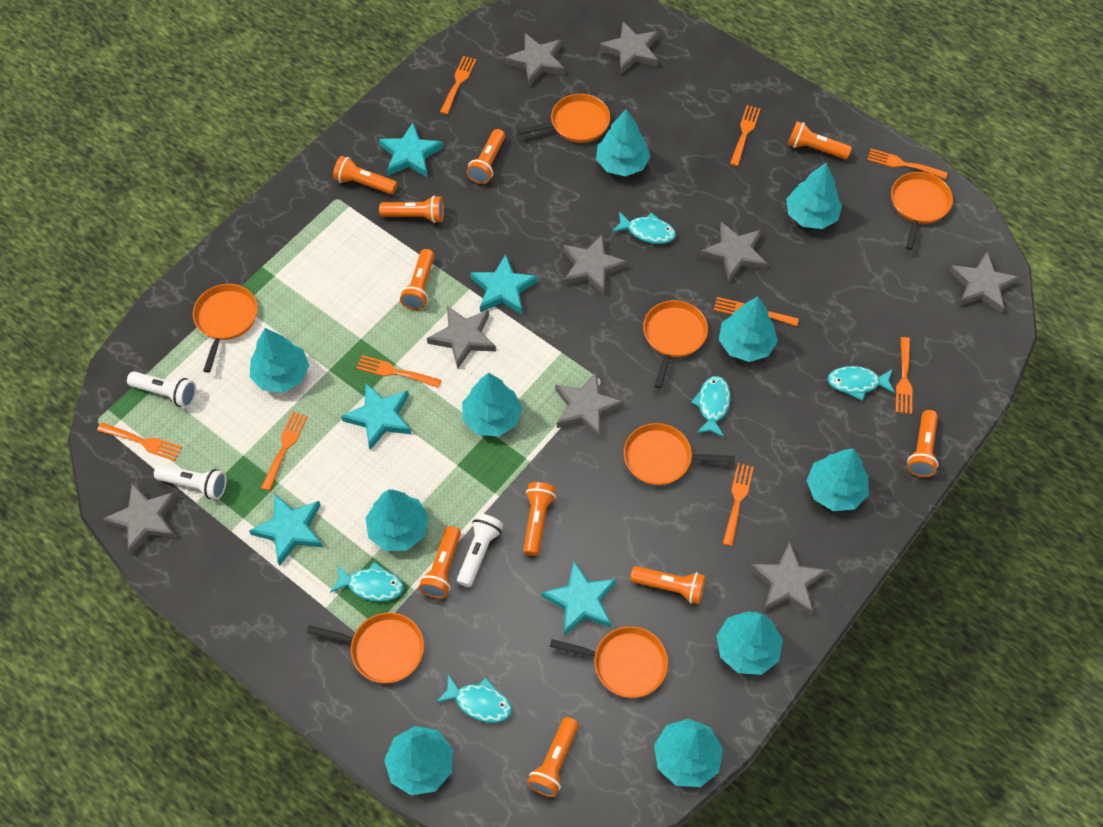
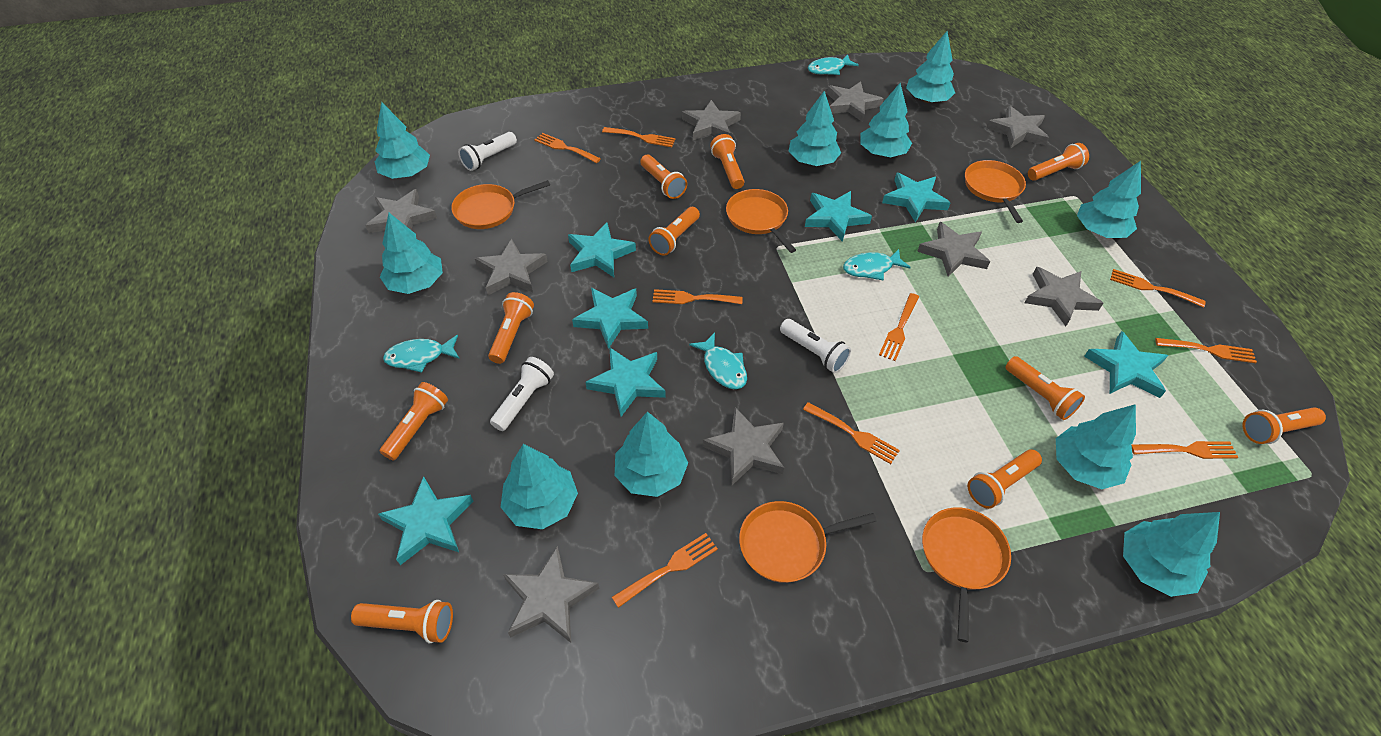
orange pan: [193,284,258,373] [307,612,424,683] [517,94,610,143] [550,626,668,698] [624,423,735,485] [643,300,708,389] [891,172,953,250] = 7 -> [451,180,550,229] [726,189,796,253] [739,501,877,583] [922,507,1011,642] [965,160,1026,223] = 5
turquoise fish: [330,561,404,602] [436,674,512,723] [612,211,676,244] [691,376,731,437] [827,366,895,401] = 5 -> [383,335,460,373] [689,333,747,389] [808,54,859,75] [843,249,911,281] = 4
turquoise star: [249,494,323,566] [341,383,411,450] [379,123,443,177] [470,254,538,314] [541,561,616,636] = 5 -> [378,476,473,565] [568,222,636,277] [572,288,648,349] [585,347,666,417] [805,191,872,242] [882,173,951,222] [1084,331,1168,398] = 7

